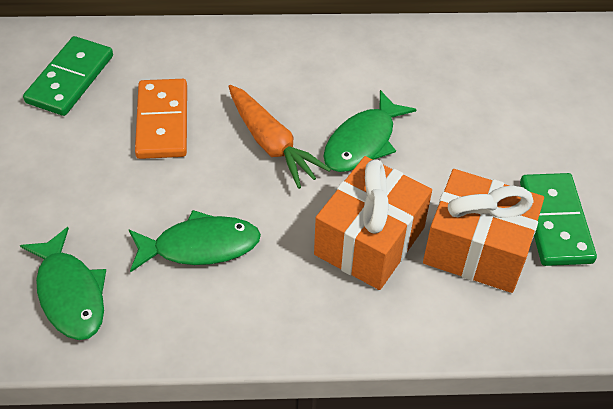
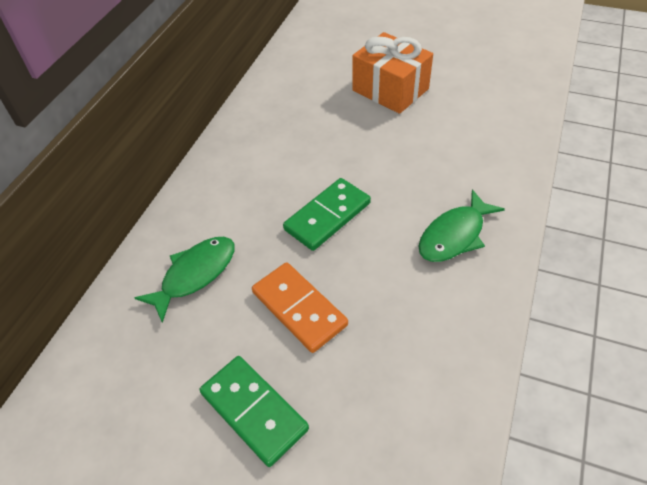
green fish: [20,227,106,340] [128,210,261,272] [323,90,417,172] = 3 -> [135,237,235,323] [418,190,505,262] = 2
orange carrot: [228,85,331,189] = 1 -> none = 0
orange gift: [314,156,432,290] [423,169,544,293] = 2 -> [352,32,433,114] = 1

